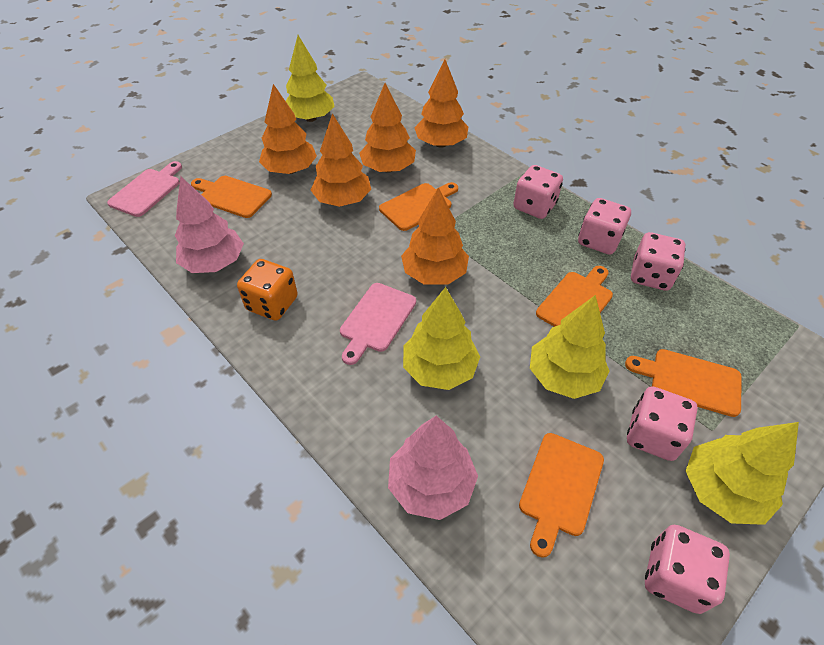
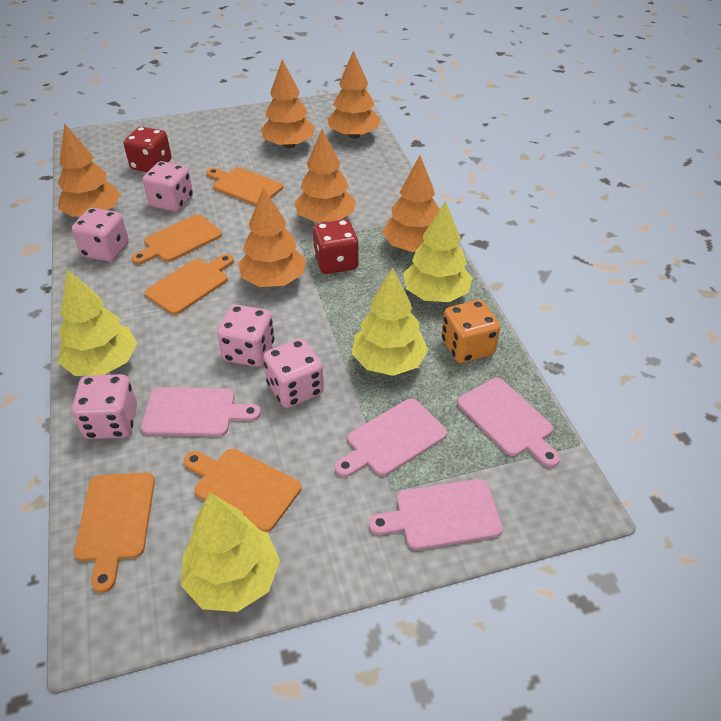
orange tree: [259,84,317,174] [311,113,371,207] [359,83,416,173] [401,187,469,285] [414,59,468,148] = 5 -> [58,124,121,217] [238,187,306,287] [261,60,315,149] [294,129,356,223] [328,50,381,139] [382,155,440,252] = 6
pink cutting board: [107,161,182,217] [340,283,416,365] = 2 -> [141,387,261,436] [335,399,447,477] [369,479,503,550] [458,378,560,467] = 4
pink tree: [175,176,244,273] [388,416,478,520] = 2 -> none = 0
red dice: none = 0 -> [124,127,171,172] [313,219,359,274] = 2

